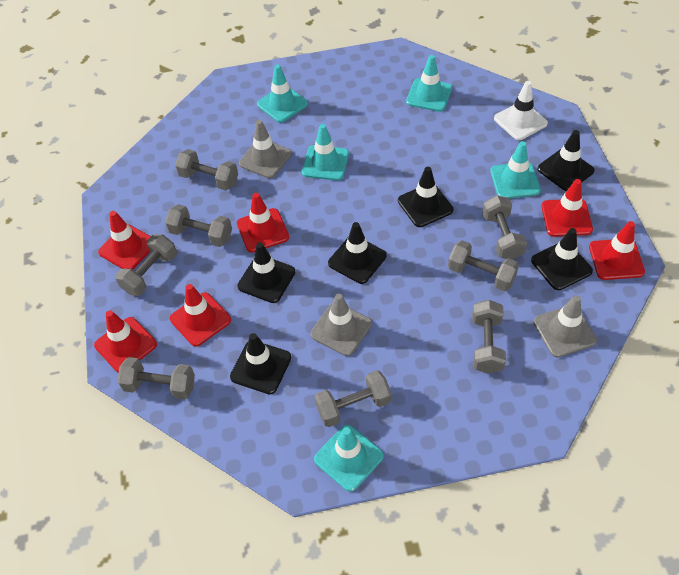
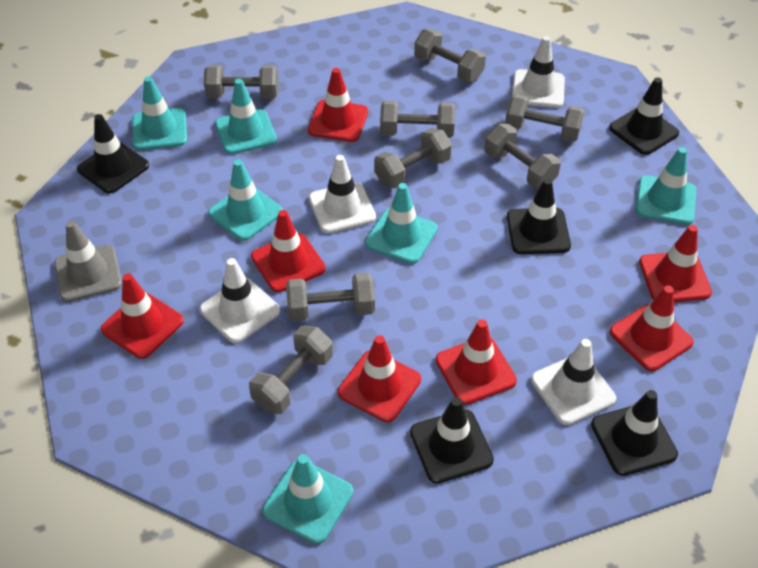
black traffic cone: [230,333,291,394] [237,242,296,303] [328,222,387,284] [398,167,454,227] [531,228,593,290] [537,130,595,191] = 6 -> [77,114,149,193] [410,397,494,484] [507,178,571,254] [591,390,678,476] [609,77,679,155] = 5
grey traffic cone: [239,120,292,178] [310,294,372,356] [533,295,597,358] = 3 -> [54,221,122,302] = 1
red traffic cone: [94,310,157,373] [98,211,151,270] [170,284,231,347] [237,193,289,252] [541,179,593,237] [589,221,645,280] = 6 -> [101,273,184,359] [251,210,326,292] [308,68,368,142] [338,335,421,422] [436,319,517,405] [609,286,694,371] [639,225,712,302] = 7
turquoise traffic cone: [257,64,308,123] [302,124,349,181] [314,425,384,492] [406,55,452,112] [490,141,541,199] = 5 -> [132,76,187,150] [208,160,282,241] [215,79,277,154] [262,454,353,544] [365,183,437,264] [636,147,696,225] = 6
white traffic cone: [494,81,548,140] = 1 -> [200,258,280,343] [309,155,376,234] [512,36,565,108] [531,339,616,425] = 4

